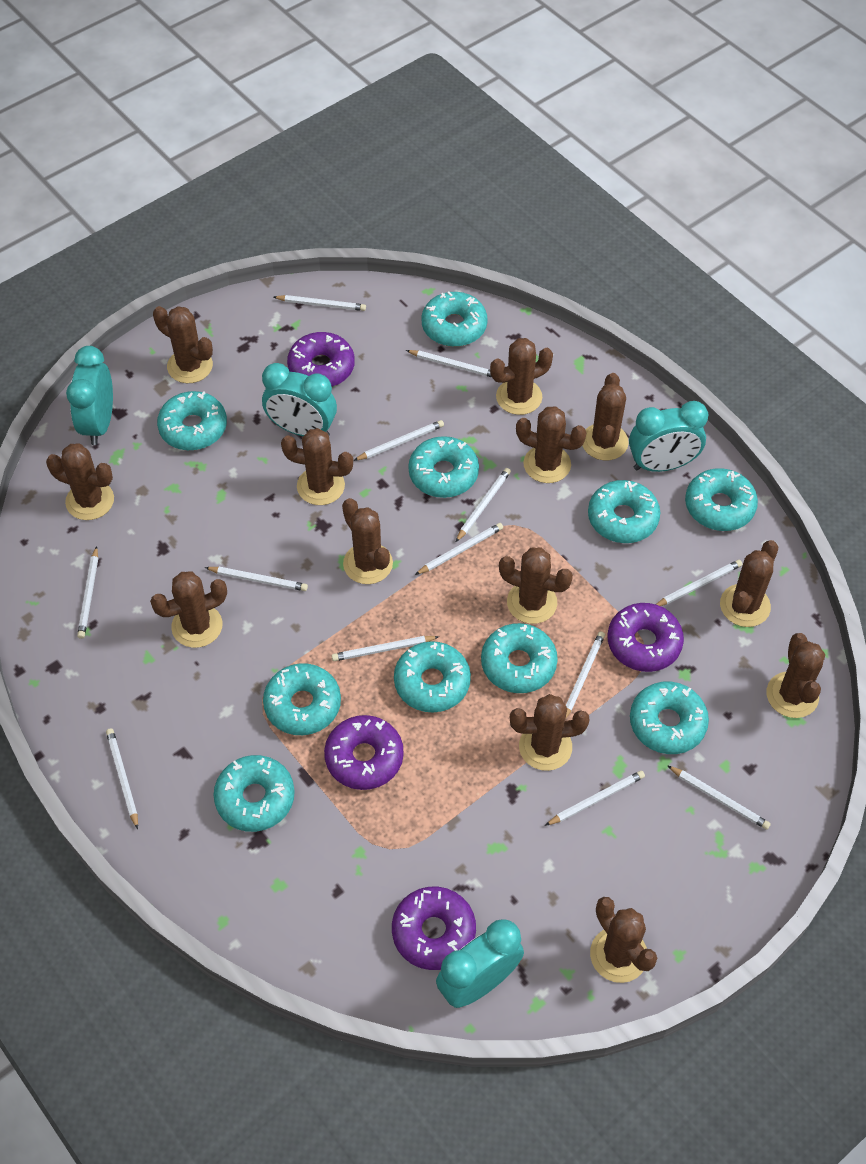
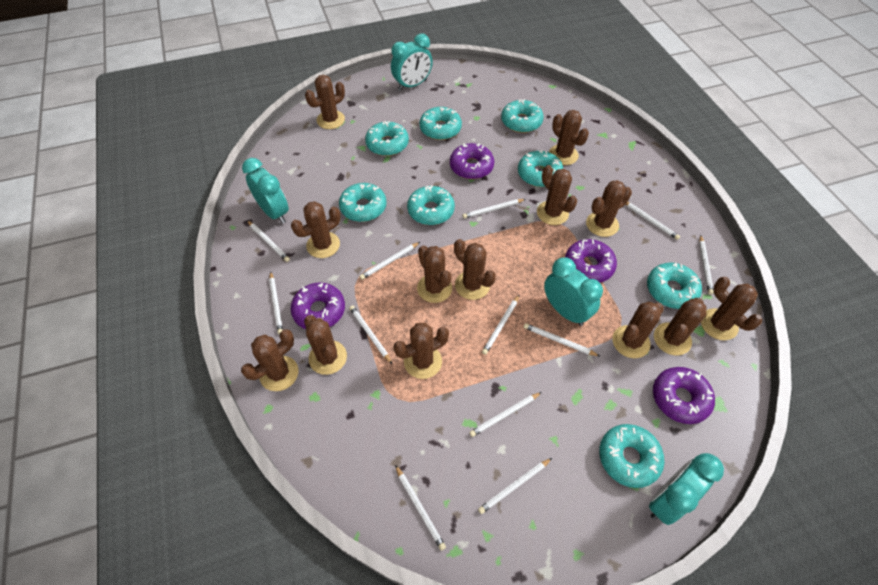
turquoise donut: [157,391,227,450] [213,755,295,832] [263,663,341,735] [394,641,471,712] [408,436,479,498] [421,292,488,347] [481,623,558,693] [588,480,660,543] [630,682,709,754] [685,468,758,531] = 10 -> [339,183,386,222] [365,121,409,156] [407,185,455,225] [420,107,462,140] [501,99,544,133] [518,150,563,187] [599,424,665,488] [647,263,702,309] = 8
white pencil: [77,546,98,639] [106,728,138,829] [205,567,308,591] [274,295,366,311] [332,636,439,661] [353,420,444,461] [406,350,492,377] [415,523,503,575] [456,468,511,542] [545,770,645,826] [566,631,605,718] [656,560,742,606] [667,765,771,830] = 13 -> [247,220,290,262] [269,271,283,335] [349,305,392,364] [360,242,420,280] [395,465,446,551] [463,199,526,218] [469,392,542,437] [478,458,552,514] [482,295,519,355] [524,323,599,356] [625,202,680,240] [699,235,714,295] = 12

